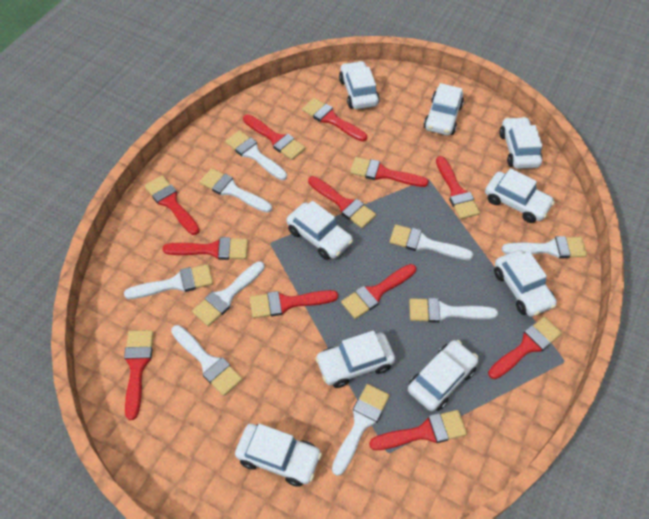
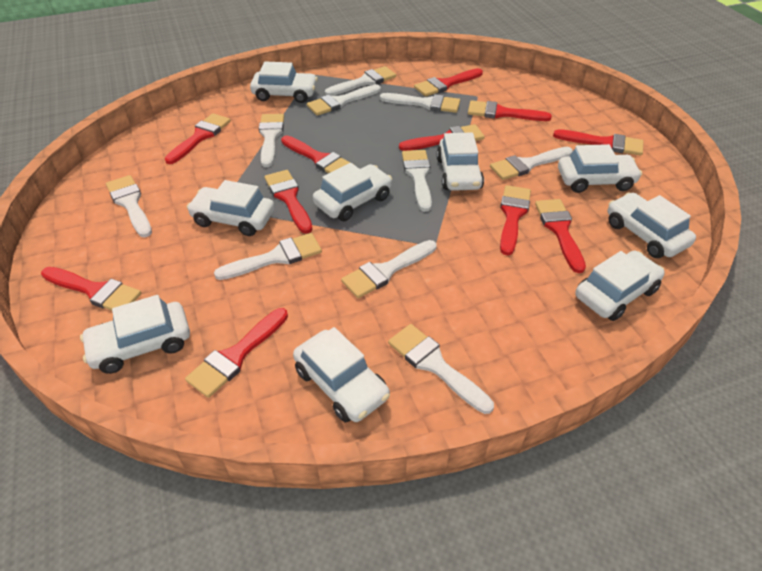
red brush: [124,330,154,420] [144,176,200,235] [162,237,248,260] [243,114,306,160] [250,290,338,318] [302,98,367,141] [308,176,376,228] [341,264,416,319] [350,157,429,187] [369,410,467,450] [436,156,480,219] [488,316,562,379] = 12 -> [41,267,141,311] [165,113,231,164] [185,308,288,398] [264,170,313,234] [281,135,353,173] [399,124,485,151] [414,68,483,97] [468,100,552,121] [500,185,531,255] [535,199,586,273] [553,129,644,156] = 11
white brush: [124,264,213,299] [171,325,242,396] [192,261,265,326] [199,168,272,213] [225,130,287,180] [332,384,390,476] [390,224,474,260] [409,298,498,323] [501,236,587,258] = 9 -> [106,175,152,237] [214,233,322,280] [259,114,284,167] [307,84,381,116] [325,66,396,96] [341,240,436,298] [380,93,460,113] [388,324,494,414] [402,150,432,212] [490,147,573,180] = 10

